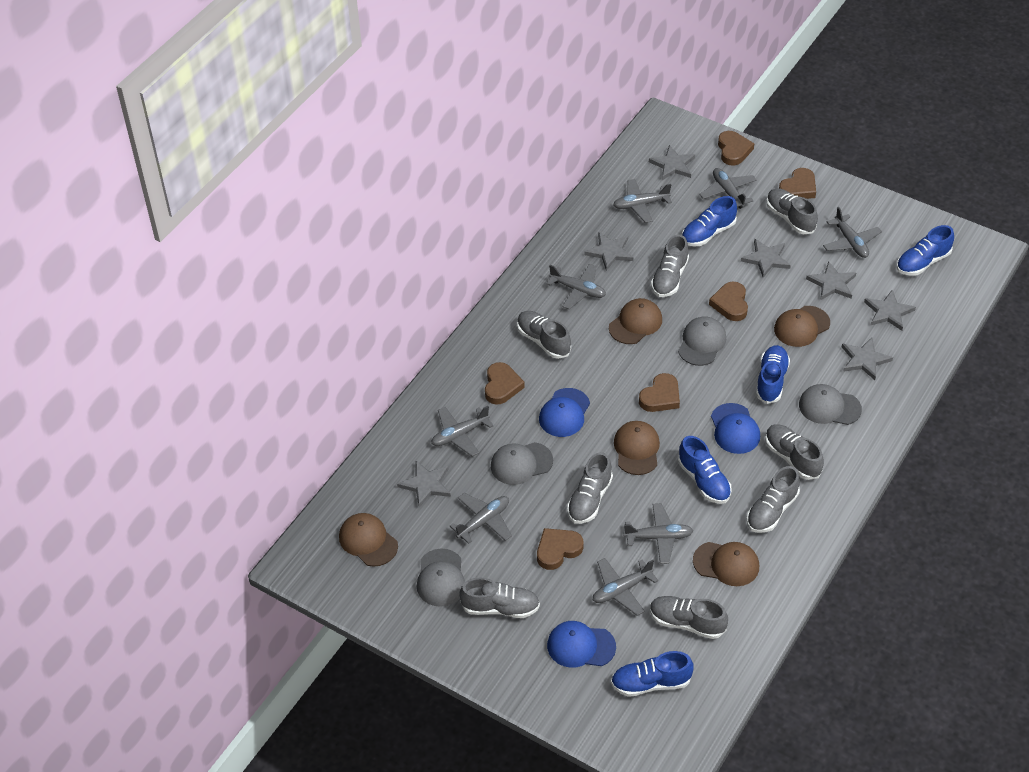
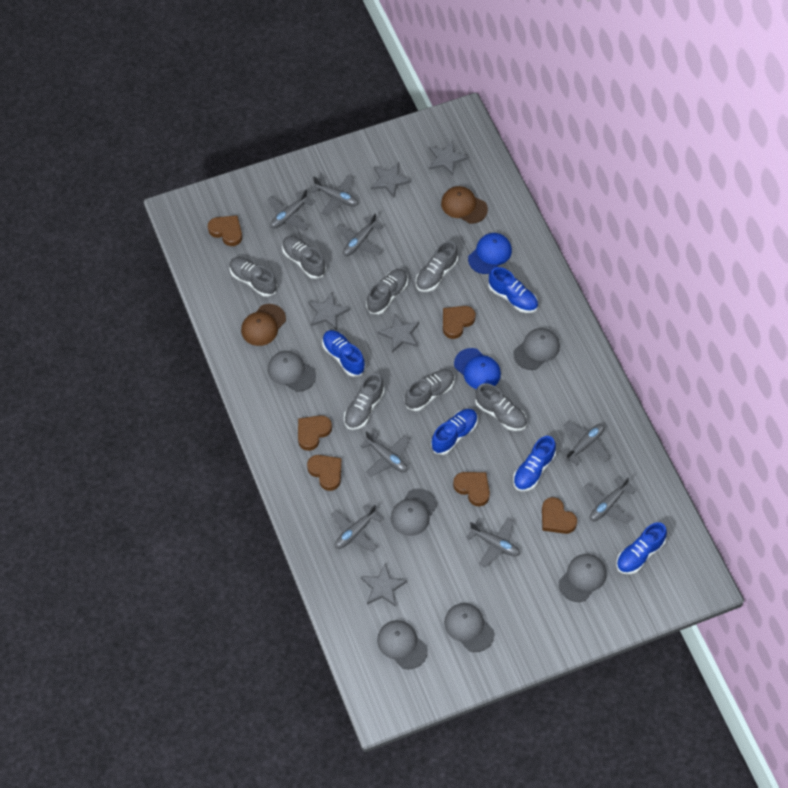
blue cap: [539,388,590,437] [547,621,616,668] [711,403,760,454] = 3 -> [454,348,501,389] [468,233,512,274] = 2
brown cap: [339,513,398,567] [609,298,662,344] [614,421,660,475] [693,542,759,586] [774,306,830,347] = 5 -> [241,304,286,346] [441,186,488,224] = 2
grey cap: [417,549,465,607] [491,442,553,485] [678,317,726,366] [799,384,862,425] = 4 -> [268,351,316,392] [377,620,428,669] [391,488,437,536] [444,603,494,652] [513,328,560,370] [559,554,607,602] = 6
grey shoe: [459,578,540,618] [517,311,571,359] [567,452,613,524] [650,596,728,639] [651,234,689,297] [747,466,800,533] [765,424,824,480] [766,188,818,234] = 8 -> [230,257,277,297] [282,236,326,279] [344,373,385,430] [366,269,408,314] [405,369,455,411] [415,241,458,292] [475,383,527,431] = 7
grey star: [397,461,451,507] [585,232,634,271] [649,145,695,180] [741,239,791,277] [806,261,856,300] [842,338,893,380] [864,290,916,331] = 7 -> [308,292,350,330] [361,563,407,607] [371,162,411,198] [377,314,419,353] [429,140,468,175] = 5

